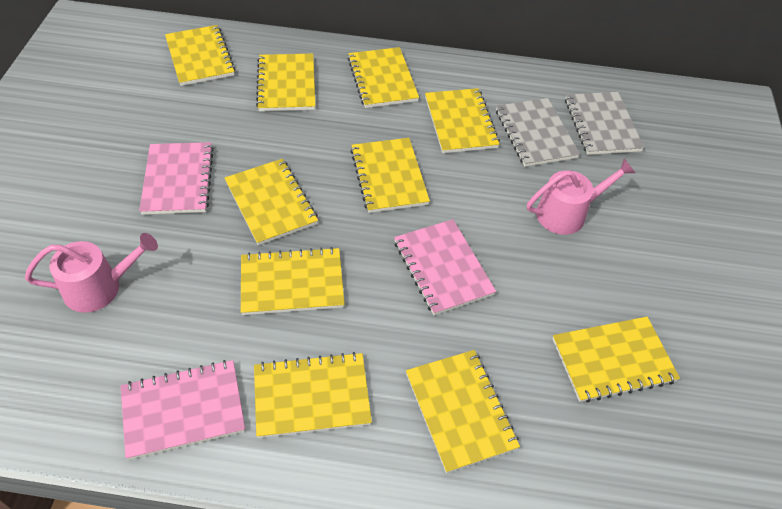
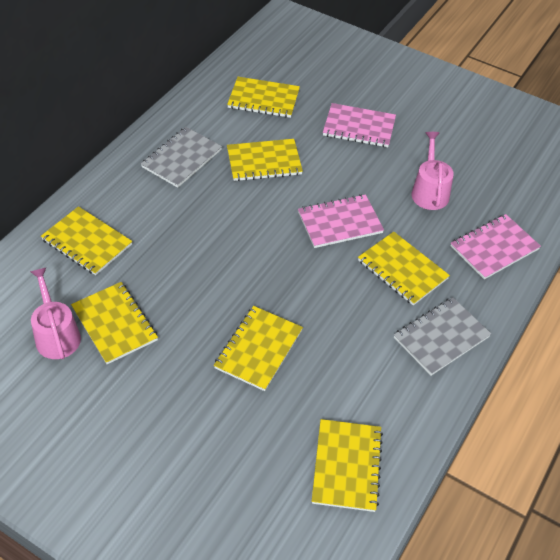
yellow notebook: [165,25,235,86] [225,159,318,245] [241,247,344,315] [254,352,372,438] [256,54,315,111] [348,47,419,108] [350,138,430,213] [406,350,520,473] [425,88,500,153] [553,317,680,403] = 10 -> [41,206,132,275] [71,282,158,364] [214,306,303,391] [227,77,300,118] [227,139,303,181] [312,419,383,512] [358,232,450,306] = 7

